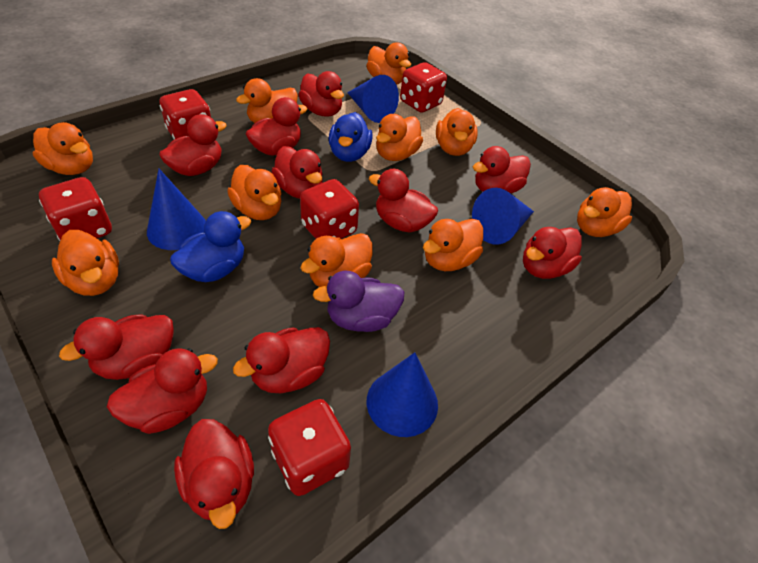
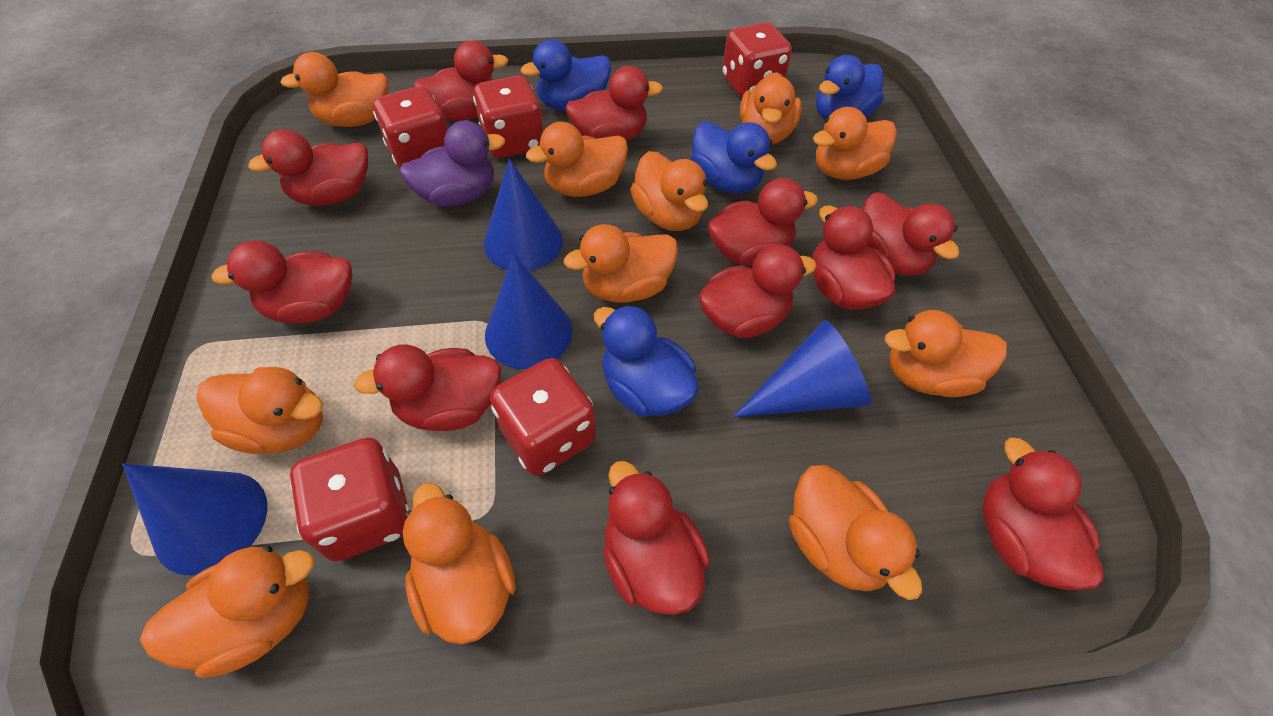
blue duck: [170,211,251,282] [329,112,373,162] = 2 -> [521,39,611,111] [593,305,699,417] [691,121,777,194] [816,55,884,119] = 4
orange duck: [33,122,93,175] [52,230,119,296] [227,165,282,220] [236,78,298,123] [300,233,373,287] [366,42,411,85] [376,114,423,161] [423,219,483,271] [436,108,478,156] [577,187,632,237] = 10 -> [140,546,315,678] [196,367,323,454] [280,52,388,127] [403,483,516,645] [526,122,628,197] [564,224,678,303] [630,151,708,231] [740,72,802,144] [789,465,922,600] [813,107,897,180] [885,310,1007,397] = 11

